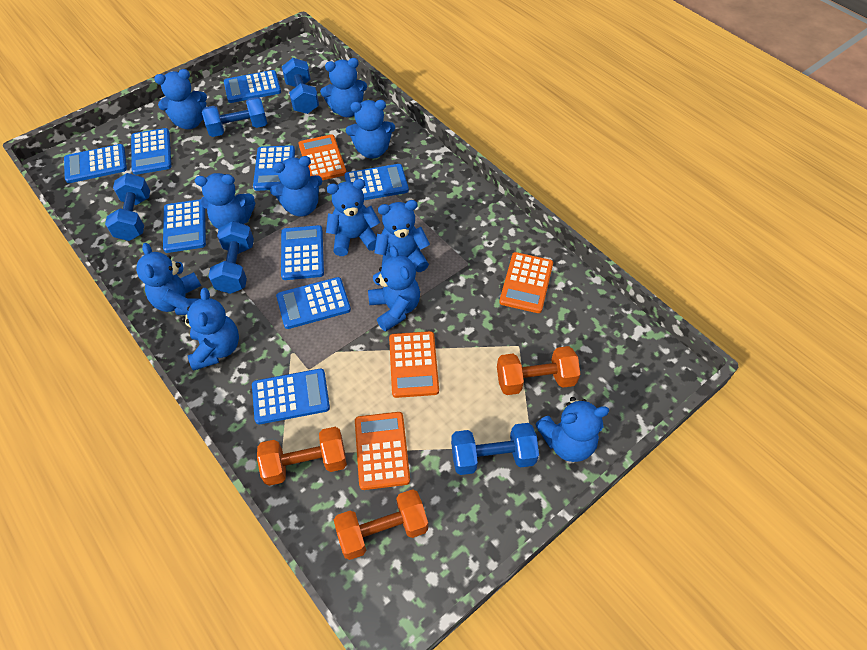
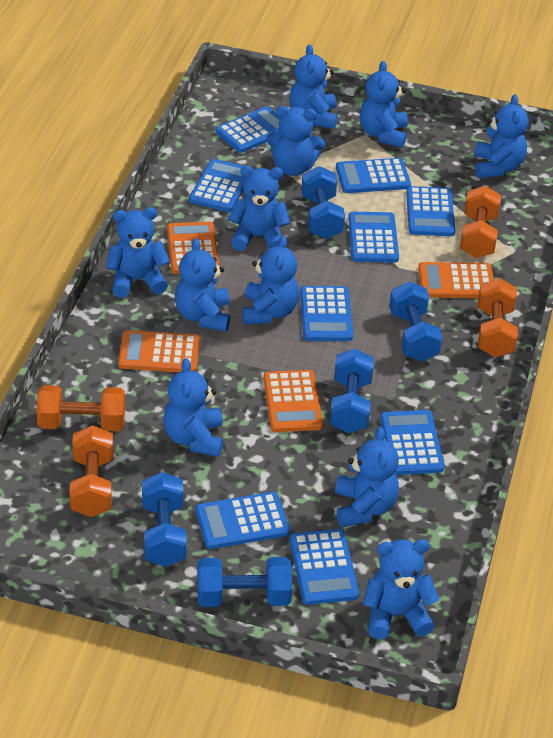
orange dumbbell: [257,427,347,486] [334,489,428,560] [497,346,580,395] = 3 -> [37,385,125,431] [70,425,113,517] [460,186,501,258] [478,278,518,358] = 4

